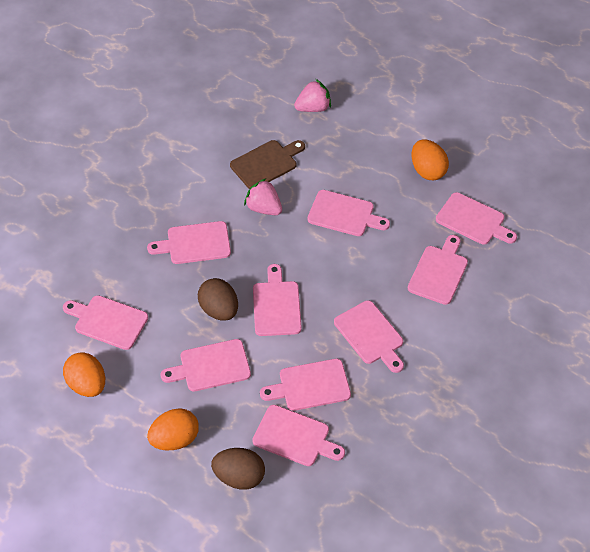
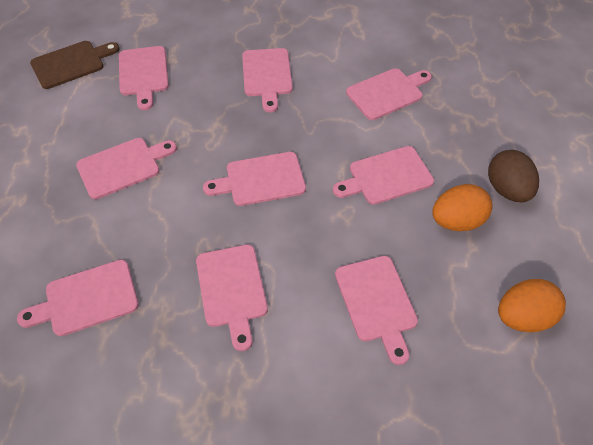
brown egg: [198,278,238,321] [211,448,265,490] = 2 -> [488,150,539,202] = 1
orange egg: [63,352,105,397] [147,408,199,450] [411,139,449,180] = 3 -> [432,184,492,231] [498,279,566,332] = 2
pink cutting board: [63,295,148,350] [147,221,231,264] [161,339,251,391] [252,405,345,466] [253,264,302,336] [260,359,351,411] [307,190,390,236] [334,300,404,373] [408,235,468,305] [436,192,517,245] = 10 -> [17,260,139,336] [76,138,177,199] [119,46,169,110] [196,245,268,351] [203,152,306,206] [242,48,293,112] [333,146,434,205] [335,256,418,365] [346,68,432,120] = 9
pink strawberry: [244,179,282,215] [294,79,331,112] = 2 -> none = 0

